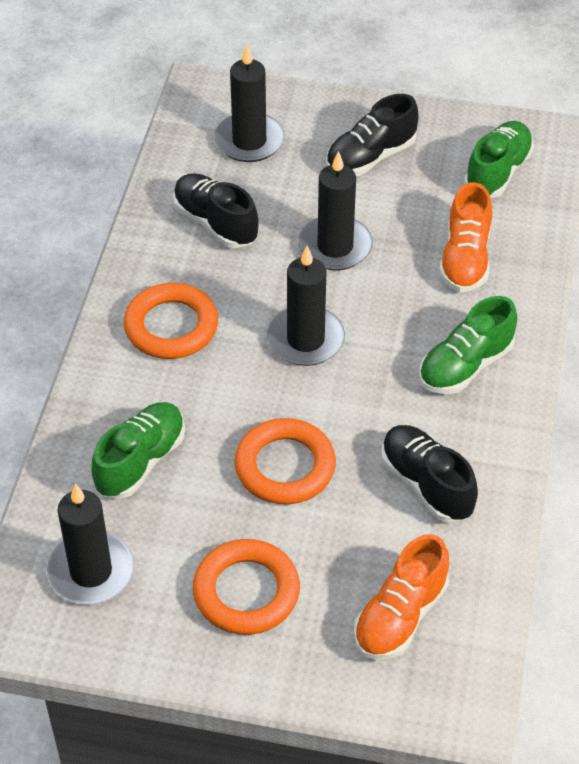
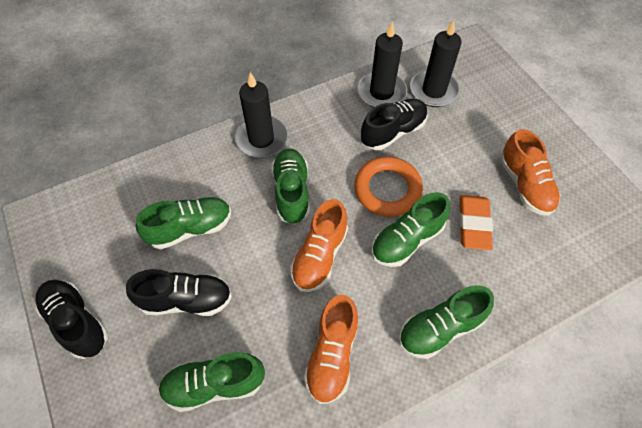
black candle: [46,484,134,604] [214,45,285,162] [267,246,345,366] [298,151,373,270] = 4 -> [234,72,287,158] [357,21,407,107] [410,20,462,107] = 3
green shoe: [91,402,185,498] [419,296,517,394] [464,121,534,198] = 3 -> [136,197,231,249] [158,352,265,412] [271,148,310,224] [371,192,450,267] [399,285,494,359] = 5
orange eraser: none = 0 -> [459,195,493,250] = 1
orange ring: [124,283,218,359] [193,539,300,635] [234,418,336,504] = 3 -> [354,156,423,217] = 1
orange shoe: [354,534,449,659] [439,182,492,292] = 2 -> [290,199,348,292] [304,295,359,404] [500,129,560,216] = 3

